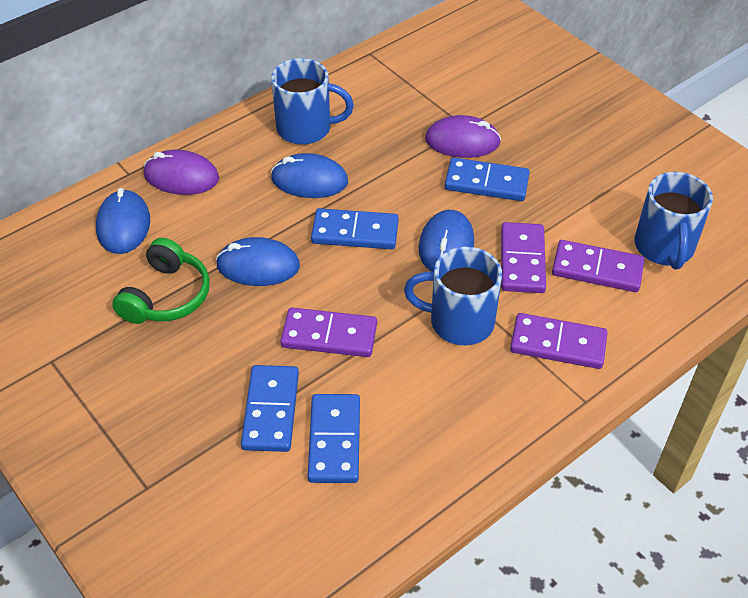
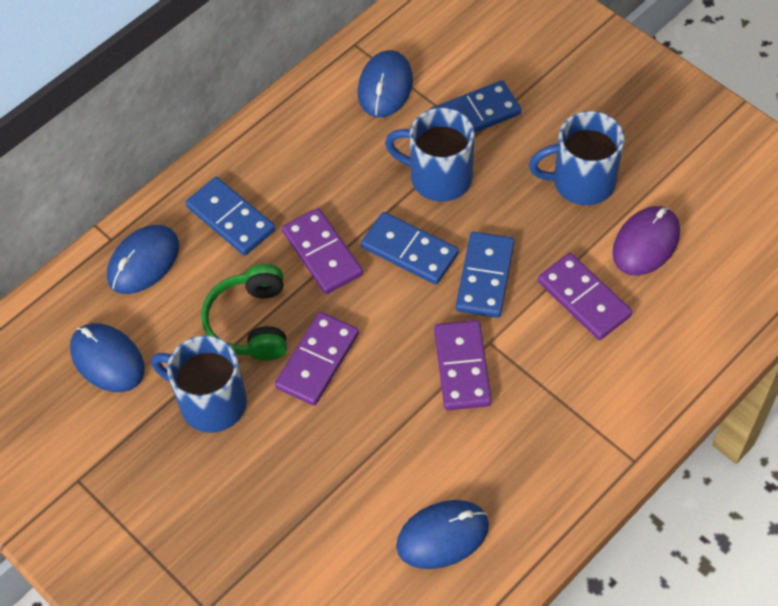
purple mouse: [144,150,219,195] [425,115,501,158] = 2 -> [612,206,680,276] = 1

